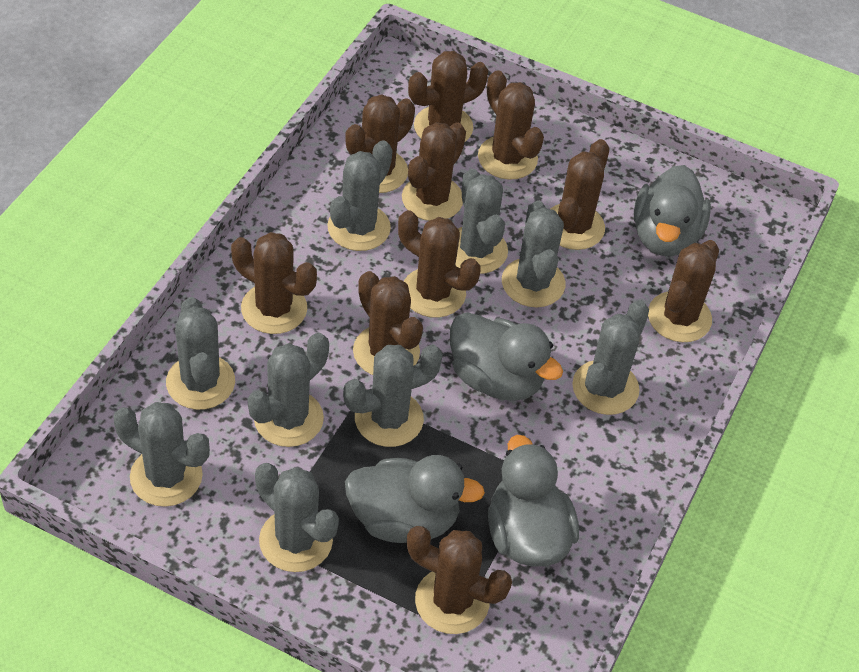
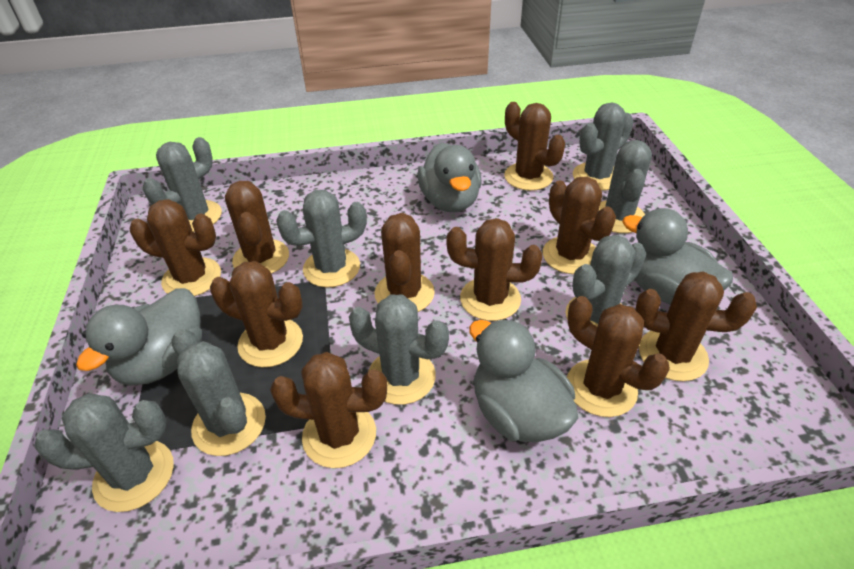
grey cactus: [113,402,210,507] [166,297,235,410] [248,333,329,447] [255,463,339,572] [328,140,393,251] [343,345,443,447] [455,169,508,274] [502,201,565,307] [572,300,649,415] = 9 -> [34,393,174,512] [143,137,222,232] [171,329,266,456] [276,190,367,287] [349,294,449,405] [566,235,646,326] [573,102,634,191] [599,140,652,233] = 8

